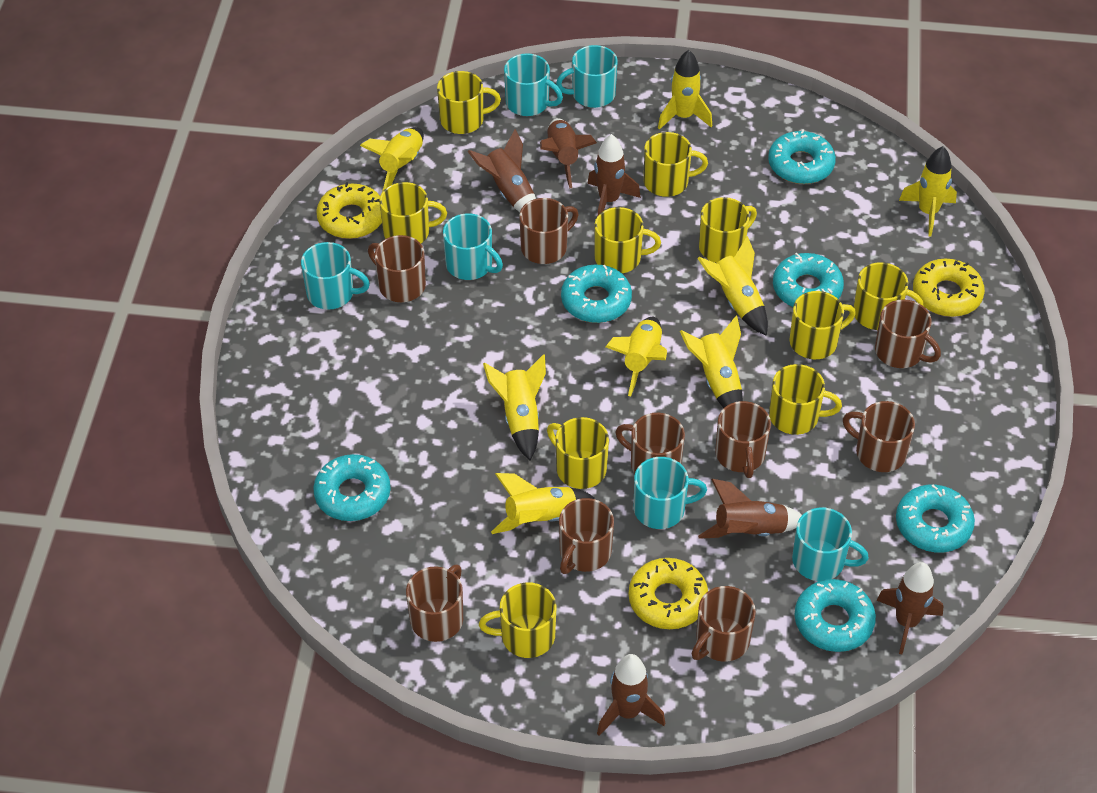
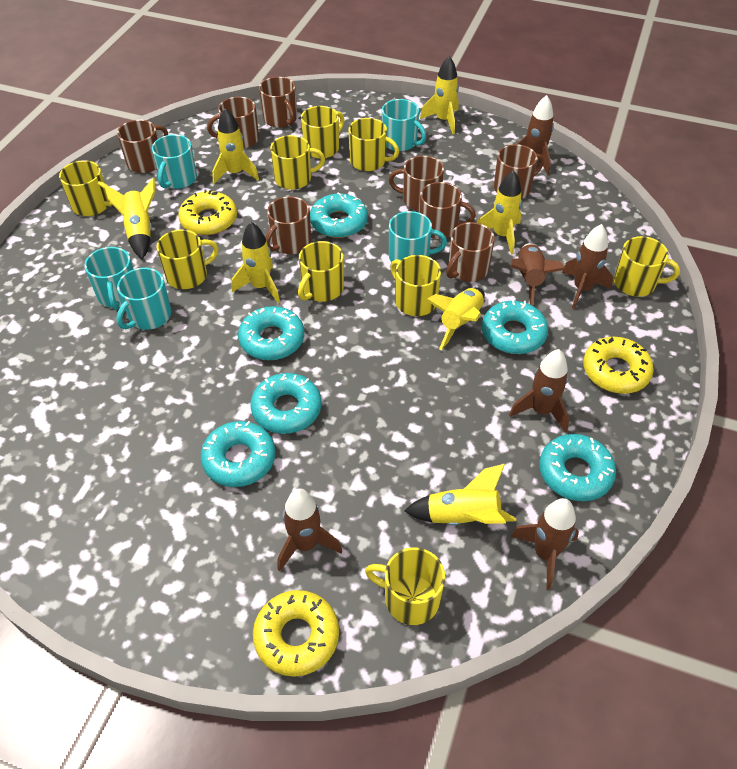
brown mug: [368,235,426,302] [406,564,463,642] [519,198,578,264] [559,498,614,574] [615,413,685,474] [692,586,756,662] [715,401,771,478] [843,401,915,472] [875,299,941,368] = 9 -> [117,120,168,173] [207,97,259,149] [259,77,297,128] [265,196,311,254] [389,156,444,211] [420,182,476,239] [446,222,495,282] [494,144,544,198] = 8
turquoise mug: [301,242,370,310] [443,213,503,280] [504,53,563,116] [556,45,618,108] [634,457,707,529] [792,508,869,581] = 6 -> [84,247,133,310] [116,268,172,330] [152,134,197,189] [382,99,426,151] [389,211,447,266] = 5
yellow mug: [379,182,447,243] [437,71,501,134] [479,582,557,658] [547,417,609,489] [595,207,661,273] [644,132,708,197] [699,197,757,263] [769,364,842,435] [789,291,856,359] [854,262,923,330] = 10 -> [59,160,113,216] [157,229,219,289] [270,135,325,190] [298,241,344,302] [301,106,345,159] [348,118,399,171] [365,547,445,625] [390,255,441,316] [614,236,680,297] = 9
yellow rocket: [360,127,424,192] [483,354,546,460] [491,473,594,534] [605,317,667,397] [658,50,712,130] [680,316,743,408] [697,236,768,336] [899,146,957,236] = 8 -> [104,178,155,259] [212,108,259,184] [232,222,280,303] [405,464,516,525] [420,56,459,134] [426,287,485,350] [478,170,522,255] = 7

